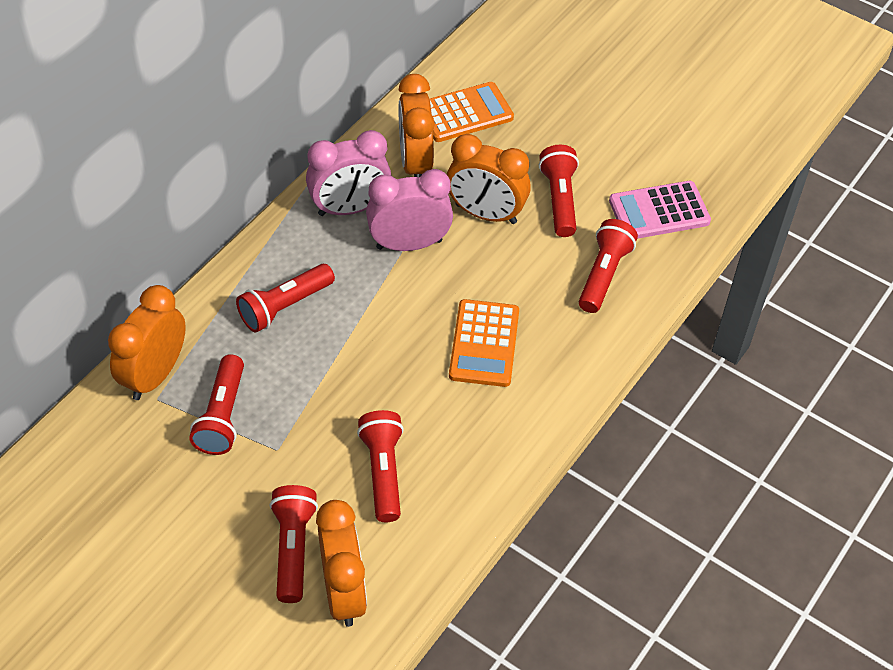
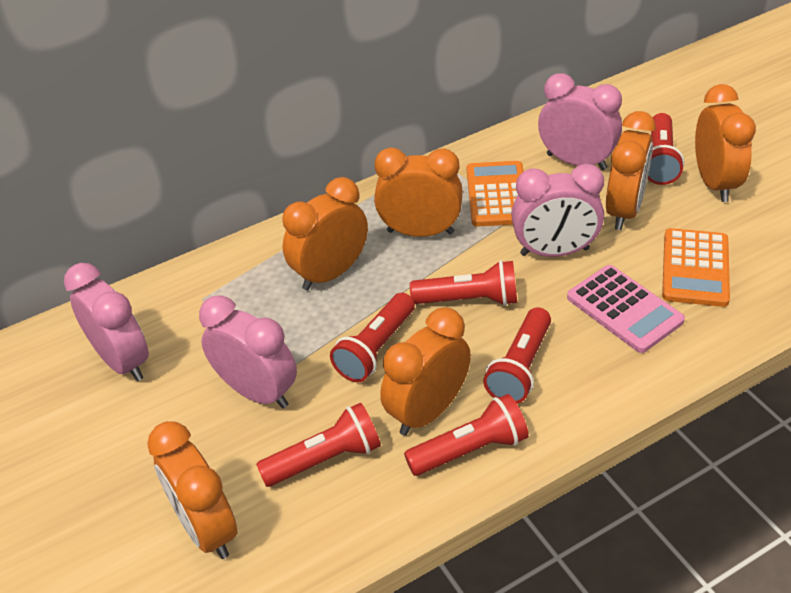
orange clock: [108,285,186,400] [316,500,367,627] [398,74,435,177] [447,134,531,224] = 4 -> [147,421,237,559] [282,177,368,290] [374,148,463,237] [380,307,471,436] [606,111,656,230] [695,84,756,202] = 6
pink clock: [306,130,391,216] [366,169,453,251] = 2 -> [64,263,149,381] [199,295,297,408] [511,164,604,257] [538,73,622,170] = 4

